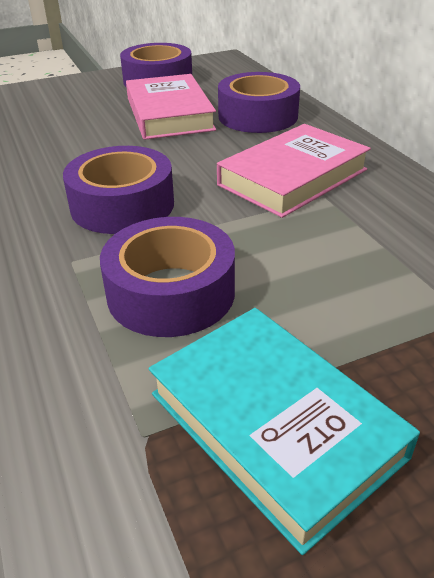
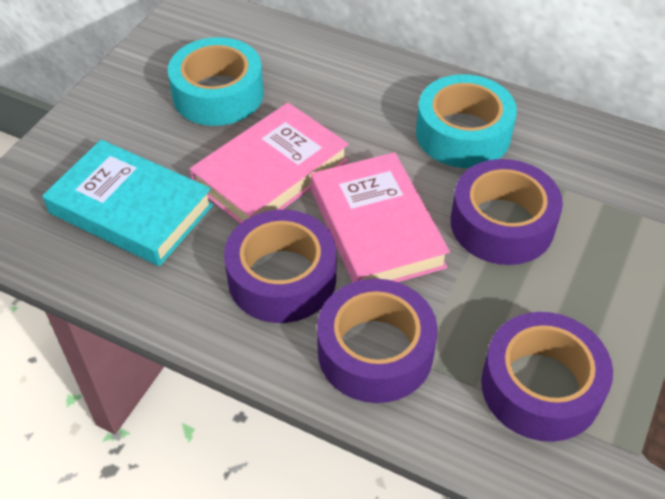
turquoise tape: none = 0 -> [168,37,264,126] [416,74,517,168] = 2

